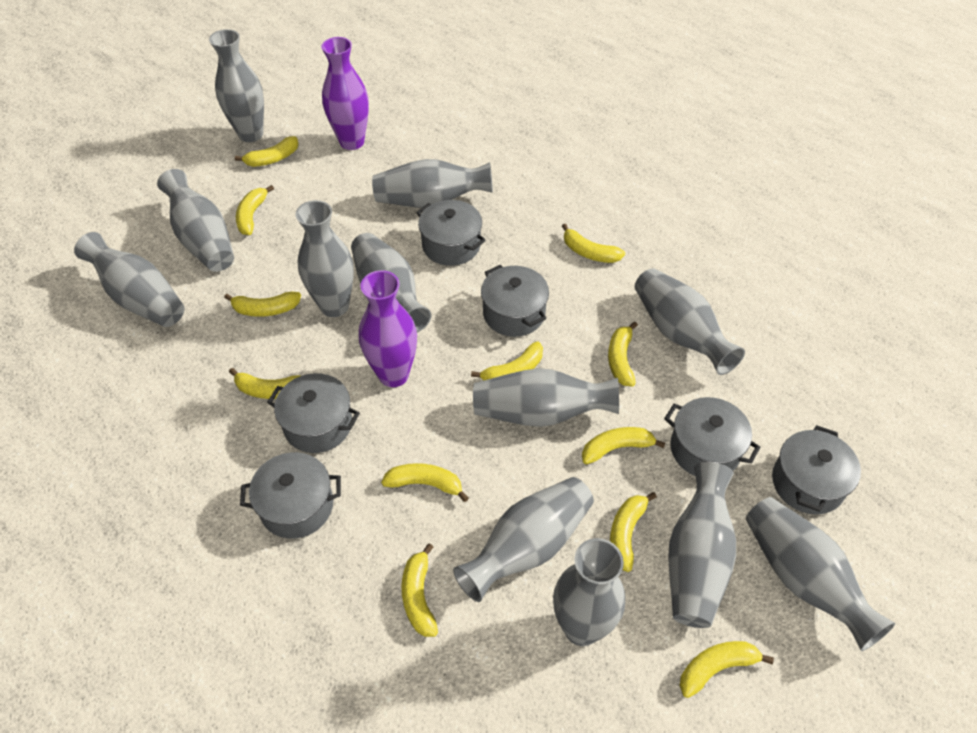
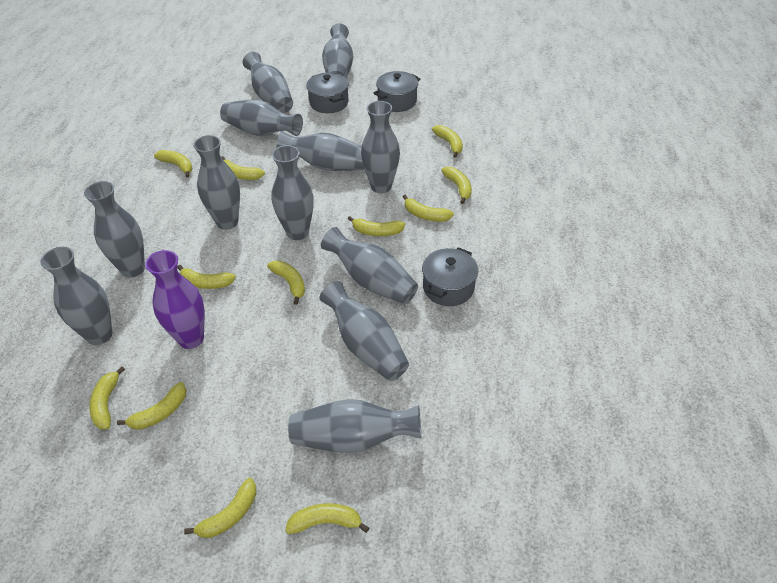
grey pot: [240,452,341,539] [267,373,360,453] [416,200,486,266] [481,265,549,337] [664,397,760,476] [772,425,861,514] = 6 -> [306,72,349,113] [374,71,420,112] [422,247,478,306] = 3
purple vase: [321,37,369,150] [359,270,417,387] = 2 -> [145,250,205,349] = 1

